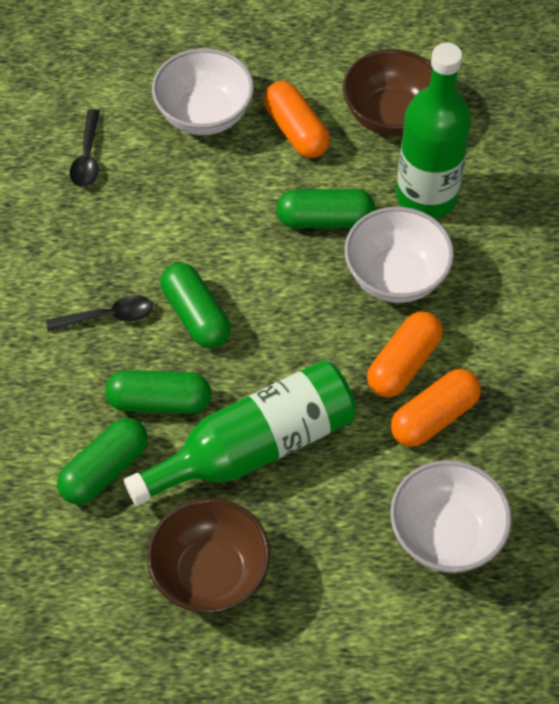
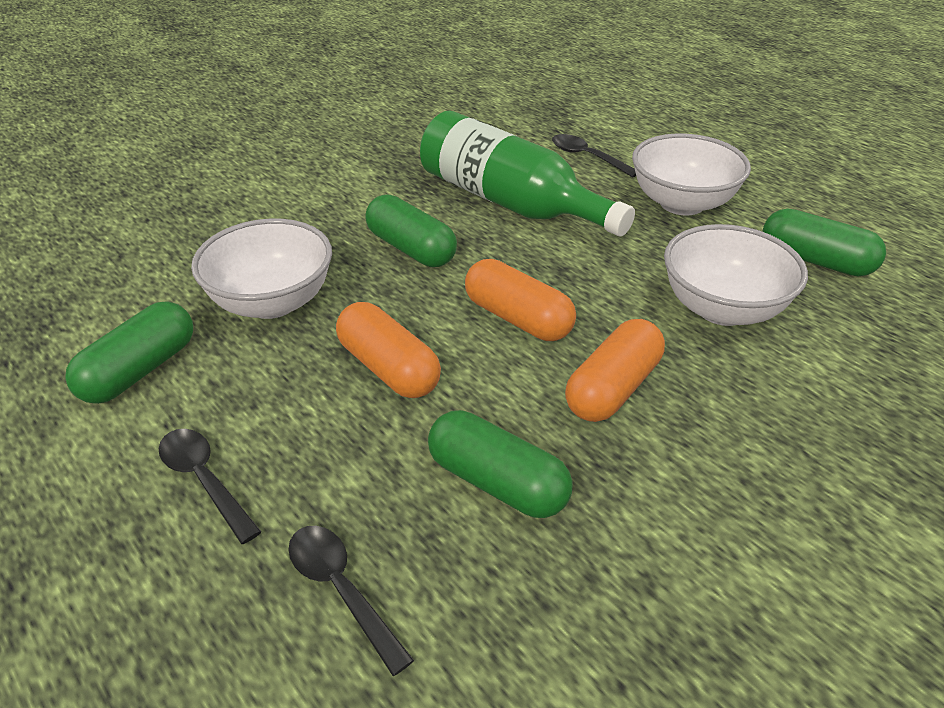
black spoon: [46,295,153,331] [70,109,100,187] = 2 -> [159,429,262,544] [288,526,414,676] [552,134,636,177] = 3
brown bowl: [147,498,270,613] [343,49,432,136] = 2 -> none = 0
green bottle: [124,360,356,506] [396,43,471,219] = 2 -> [420,110,635,236] = 1

